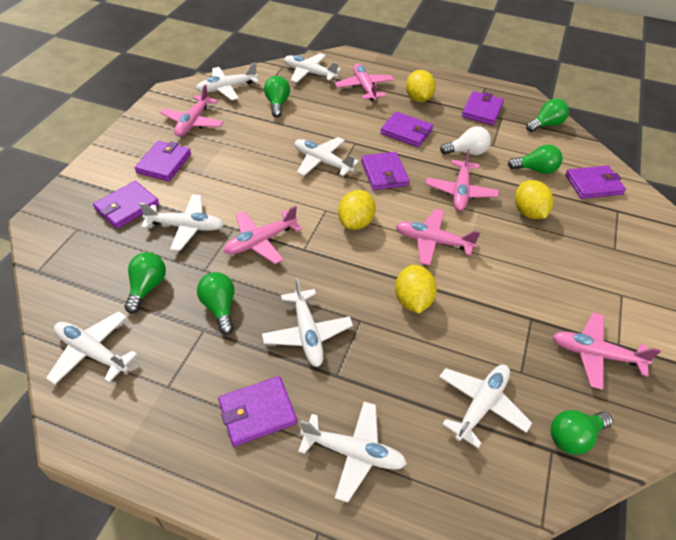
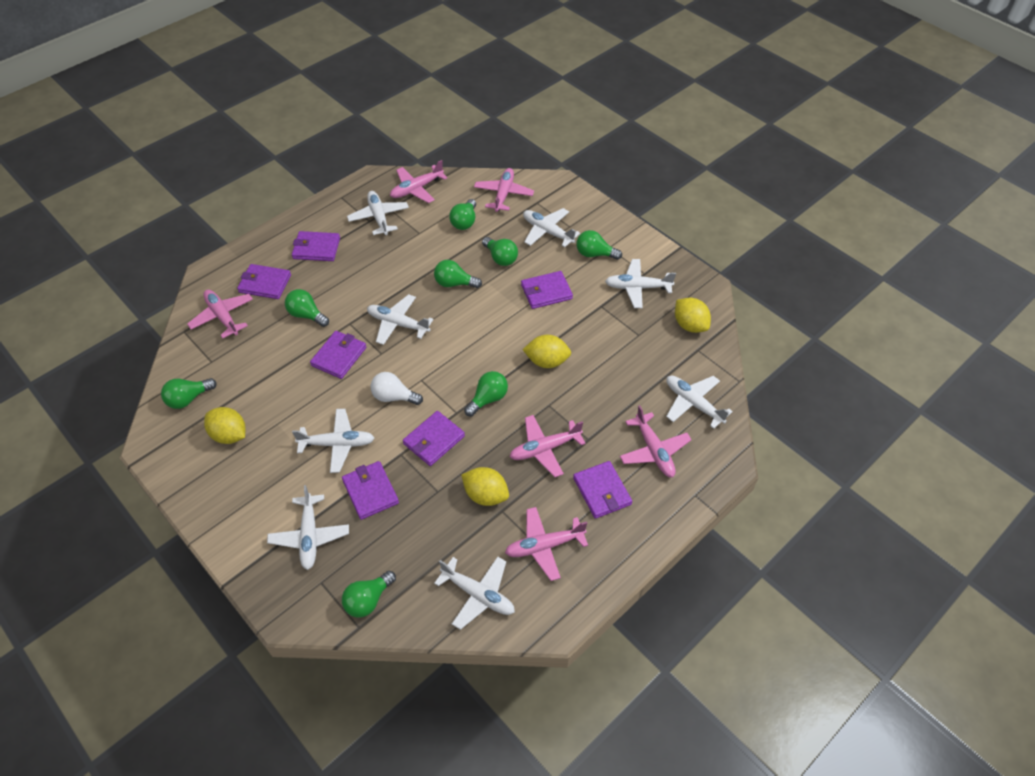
green light bulb: [125,252,166,313] [197,272,234,335] [264,76,290,117] [508,144,562,174] [526,98,569,132] [550,410,613,455] = 6 -> [161,378,217,409] [285,289,329,327] [342,571,396,618] [434,260,482,288] [449,199,476,230] [464,371,508,416] [482,237,518,266] [576,230,622,260] = 8

